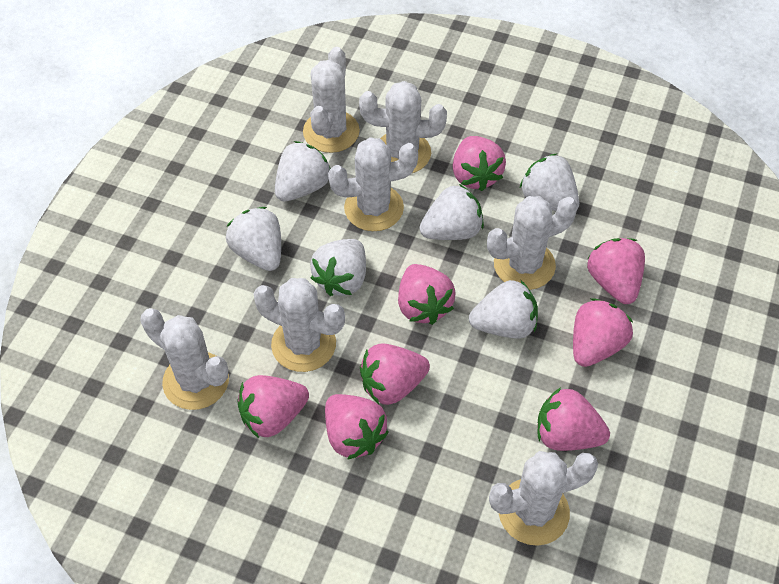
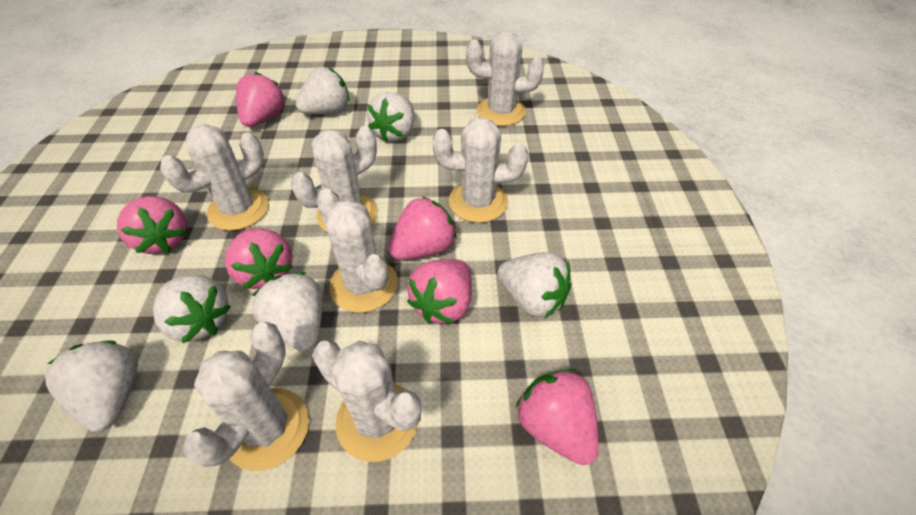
pink strawberry: [238,375,309,438] [325,394,389,460] [360,343,430,405] [398,264,455,325] [453,136,506,191] [537,387,610,451] [573,298,633,367] [587,238,645,304] = 8 -> [117,196,187,254] [225,228,293,289] [236,72,286,127] [388,196,457,260] [407,259,472,324] [515,369,599,465] = 6

